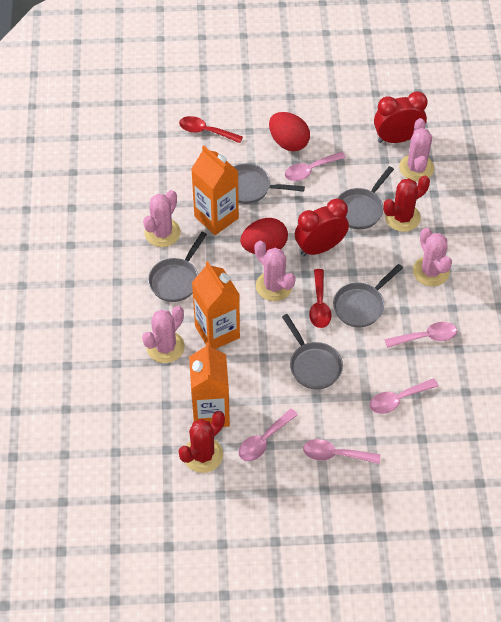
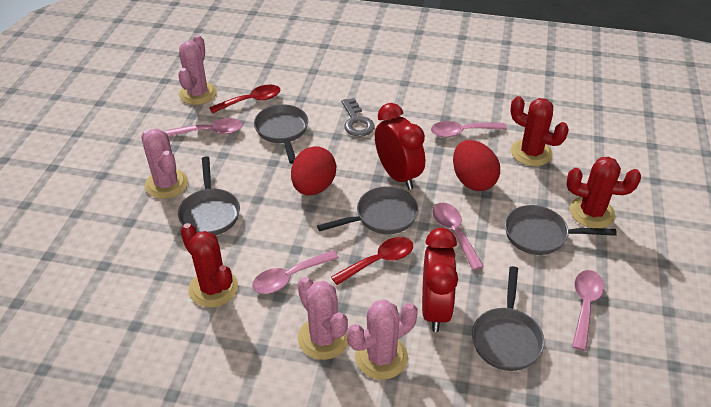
grey key: none = 0 -> [341,98,375,137] = 1
orange carton: [189,342,230,427] [191,146,239,235] [192,261,240,349] = 3 -> none = 0
pink cactus: [142,306,185,363] [143,190,181,247] [254,241,296,301] [399,118,434,181] [413,228,452,286] = 5 -> [141,129,188,199] [178,35,217,105] [298,277,348,360] [347,300,418,380] = 4
red cactus: [179,411,225,473] [383,176,430,232] = 2 -> [180,223,238,308] [510,96,569,166] [567,157,641,228] = 3

